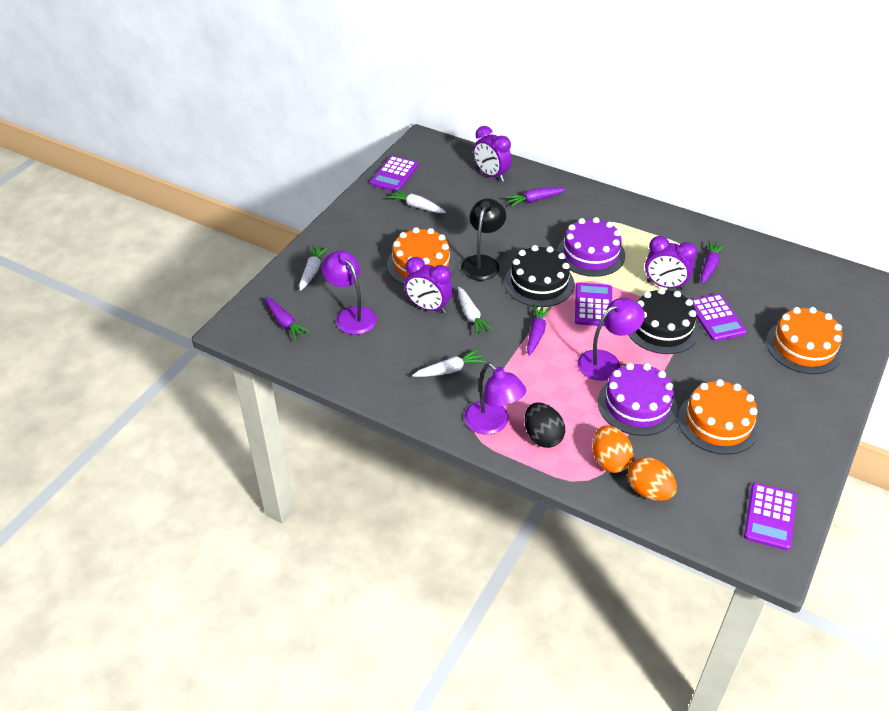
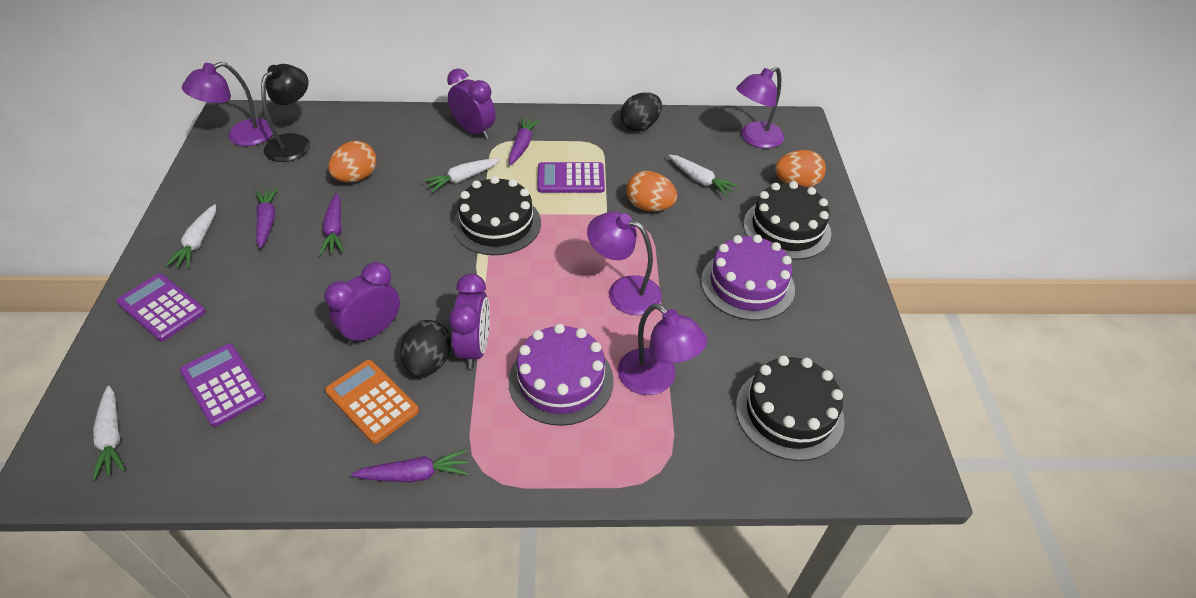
black cake: [504,245,575,307] [629,288,700,354] = 2 -> [453,176,541,255] [736,356,845,461] [743,181,831,260] = 3
black egg: [524,402,565,448] = 1 -> [400,320,451,377] [621,92,662,131] = 2
orange cake: [387,227,456,285] [678,379,760,455] [766,307,843,374] = 3 -> none = 0
orange calculator: none = 0 -> [325,360,419,444] = 1
orange egg: [593,425,633,473] [628,457,677,501] = 2 -> [328,141,377,182] [627,171,677,212] [775,150,826,188] = 3
purple calculator: [370,156,418,192] [575,283,612,326] [691,294,747,341] [744,483,797,550] = 4 -> [116,274,206,341] [180,344,266,427] [537,162,605,193] = 3
purple lamp: [321,251,377,335] [464,362,526,435] [578,298,645,381] = 3 -> [182,62,273,146] [587,212,662,315] [618,303,707,395] [736,67,784,148] = 4

